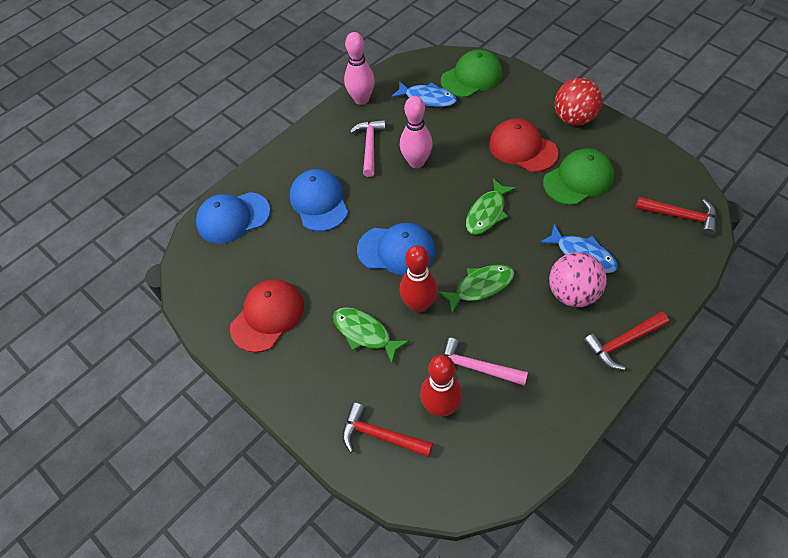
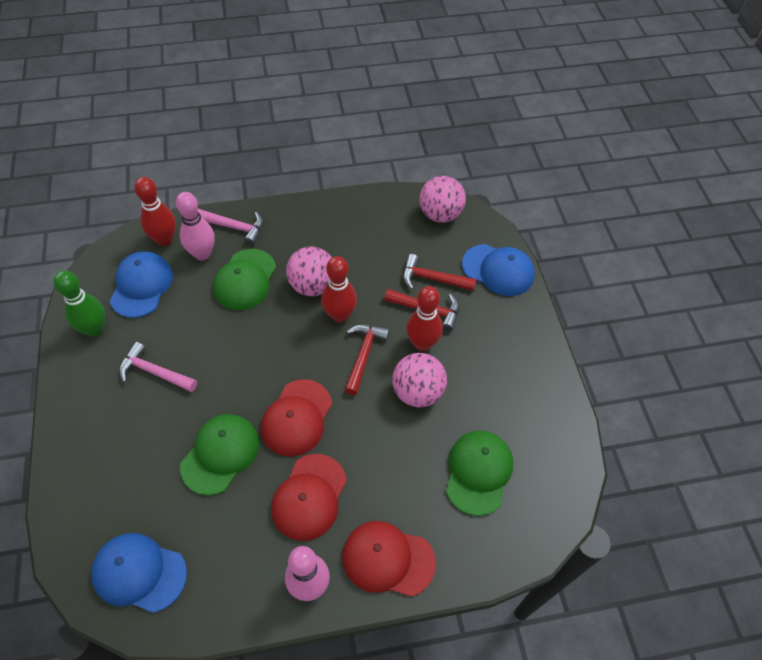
blue fish: [391,81,457,107] [540,224,618,273] = 2 -> none = 0
green bowling pin: none = 0 -> [54,271,105,337] = 1
green cap: [441,49,503,97] [543,149,614,205] = 2 -> [180,414,259,495] [213,249,276,310] [446,431,513,516] = 3
green fish: [333,307,409,364] [438,264,514,314] [466,178,516,235] = 3 -> none = 0
pink ball: [549,252,607,307] = 1 -> [286,246,332,296] [392,353,447,407] [419,176,466,223] = 3
red ball: [555,78,602,126] = 1 -> none = 0
red bowling pin: [399,245,438,313] [420,355,462,417] = 2 -> [134,177,176,246] [321,256,357,323] [406,286,443,351] = 3
red cap: [230,279,304,353] [489,118,558,172] = 2 -> [261,379,332,456] [271,454,347,541] [342,521,436,597] = 3

